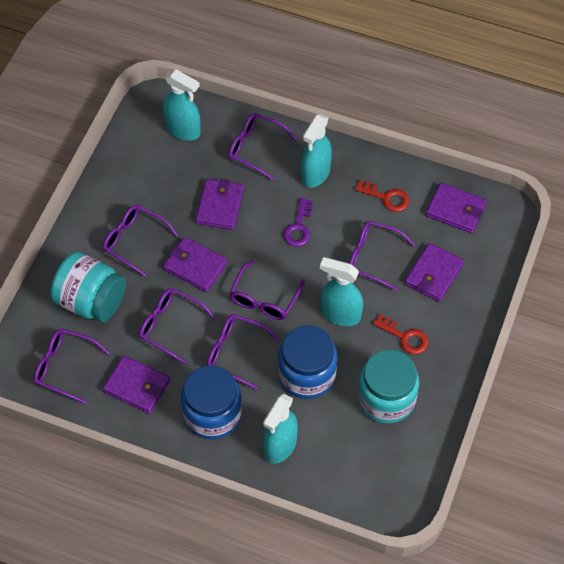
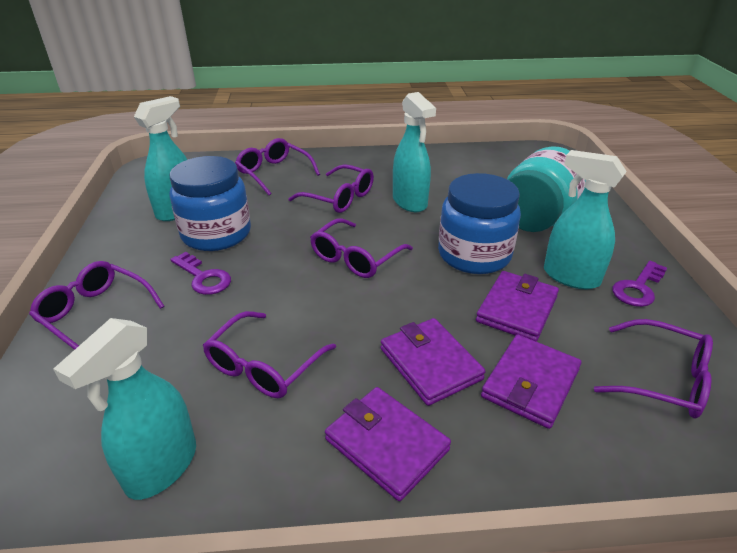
purple glasses: [34,329,109,404] [103,205,178,277] [139,288,216,364] [207,314,280,389] [229,113,298,180] [229,260,305,320] [349,221,415,291] = 7 -> [29,261,164,350] [203,311,336,398] [235,138,320,195] [288,164,374,213] [310,218,413,278] [594,319,713,418] = 6
purple key: [283,198,313,246] = 1 -> [170,252,231,295] [612,261,667,307] = 2
purple wallet: [103,355,170,414] [163,237,228,292] [195,179,244,230] [405,243,464,302] [426,183,487,233] = 5 -> [325,387,451,501] [381,318,485,406] [476,271,559,342] [481,334,581,429] = 4
red key: [355,180,410,212] [373,314,429,354] = 2 -> none = 0
turquoise jar: [50,252,126,322] [358,350,419,423] = 2 -> [507,146,586,232] = 1

